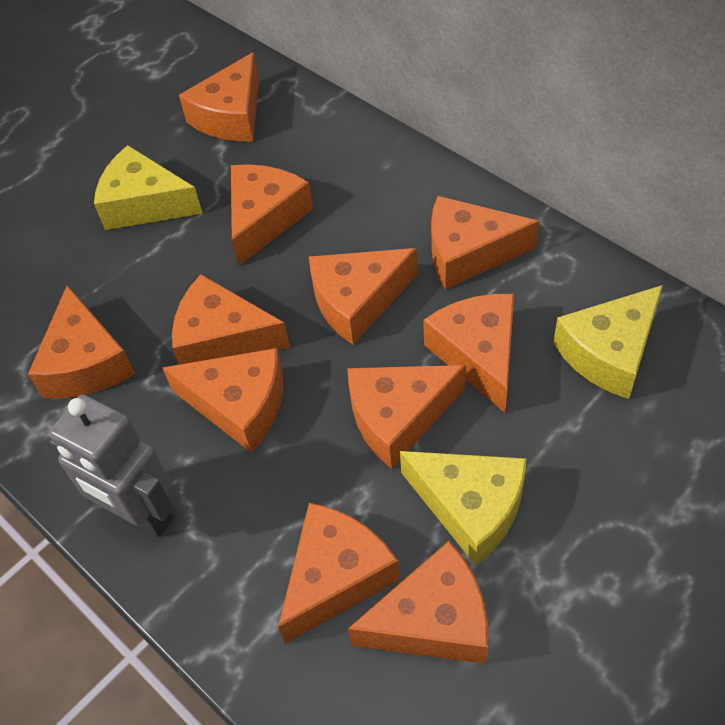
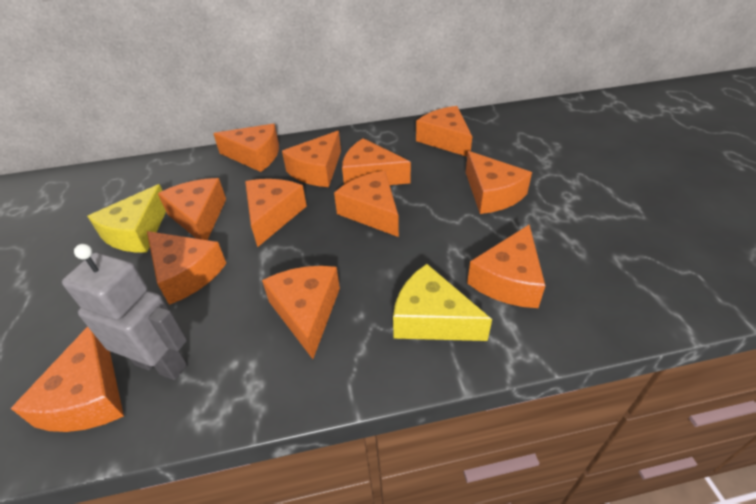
orange cheese: [28,285,135,398] [163,348,283,453] [172,274,290,365] [179,52,259,141] [231,164,313,266] [278,503,400,644] [309,248,418,345] [347,365,466,469] [348,541,488,664] [423,294,514,413] [431,196,539,289] = 11 -> [10,326,124,432] [147,231,227,305] [158,178,226,240] [213,124,279,172] [245,179,307,247] [262,266,340,359] [282,131,341,187] [334,171,399,237] [342,138,411,185] [416,106,472,157] [466,151,532,214] [467,225,545,308] = 12
yellow cheese: [94,145,203,230] [400,451,527,566] [553,285,663,399] = 3 -> [87,184,166,253] [393,264,492,341] = 2

